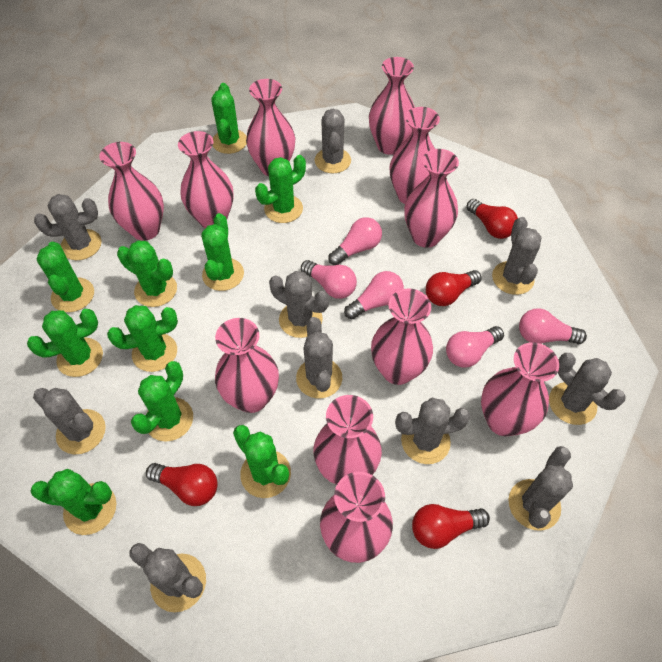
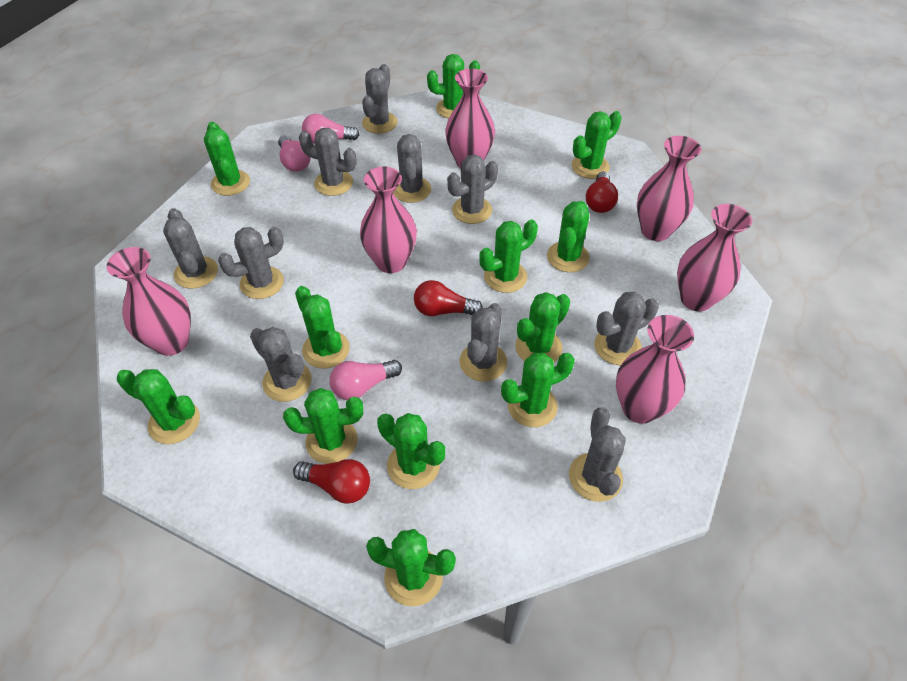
green cactus: [27,309,103,377] [31,469,116,535] [37,242,94,312] [107,305,178,372] [117,240,177,307] [131,361,193,442] [201,213,244,291] [211,83,247,154] [233,425,291,498] [255,155,306,223] = 10 -> [117,369,200,444] [204,122,250,196] [283,388,363,464] [295,286,350,368] [366,529,456,607] [377,413,445,489] [427,54,480,118] [479,220,538,293] [501,353,575,427] [515,292,570,362] [547,201,590,272] [572,111,622,179] = 12
pink light bulb: [301,260,357,299] [329,217,382,265] [344,271,404,319] [446,326,504,368] [519,308,587,344] = 5 -> [278,135,311,172] [302,114,360,144] [330,360,402,400] = 3
pink vase: [99,142,164,241] [178,131,234,228] [215,318,279,413] [246,79,295,176] [313,395,382,485] [320,472,393,563] [369,57,415,155] [371,288,433,385] [390,107,440,204] [404,149,459,248] [481,343,559,436] = 11 -> [107,247,191,356] [360,167,417,273] [445,68,495,168] [616,315,694,424] [637,136,701,241] [677,204,752,311] = 6
red light bulb: [146,463,218,506] [412,504,490,549] [426,270,482,306] [466,199,518,239] = 4 -> [293,459,370,504] [414,280,483,316] [586,171,618,213] = 3

